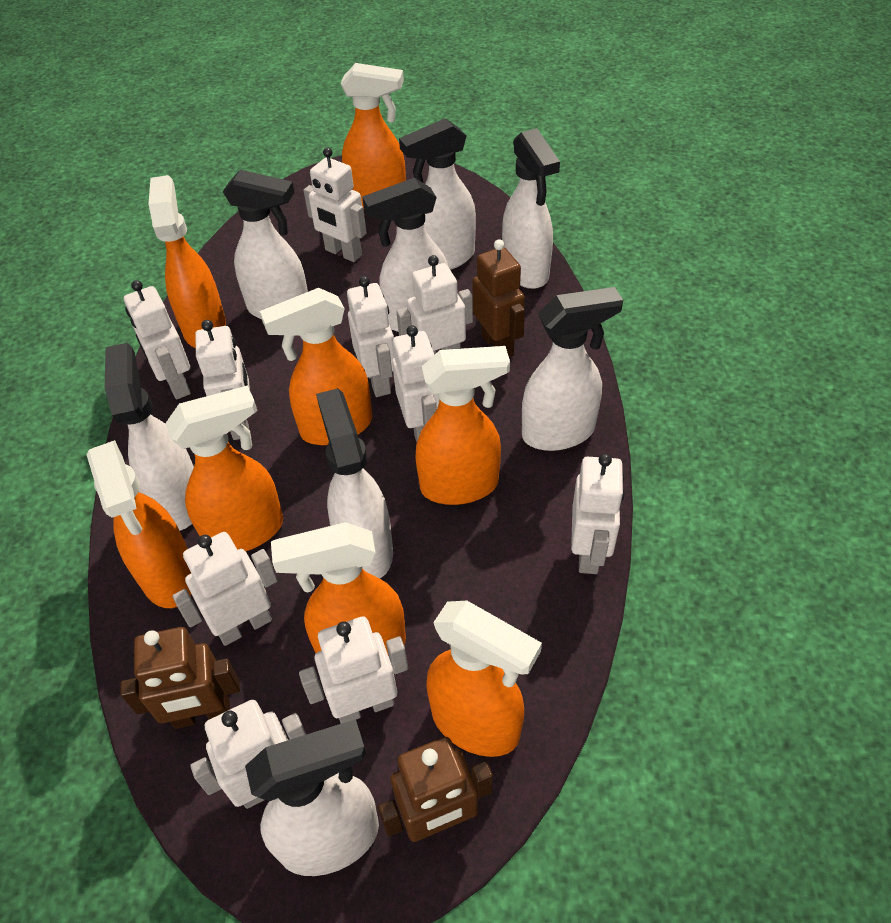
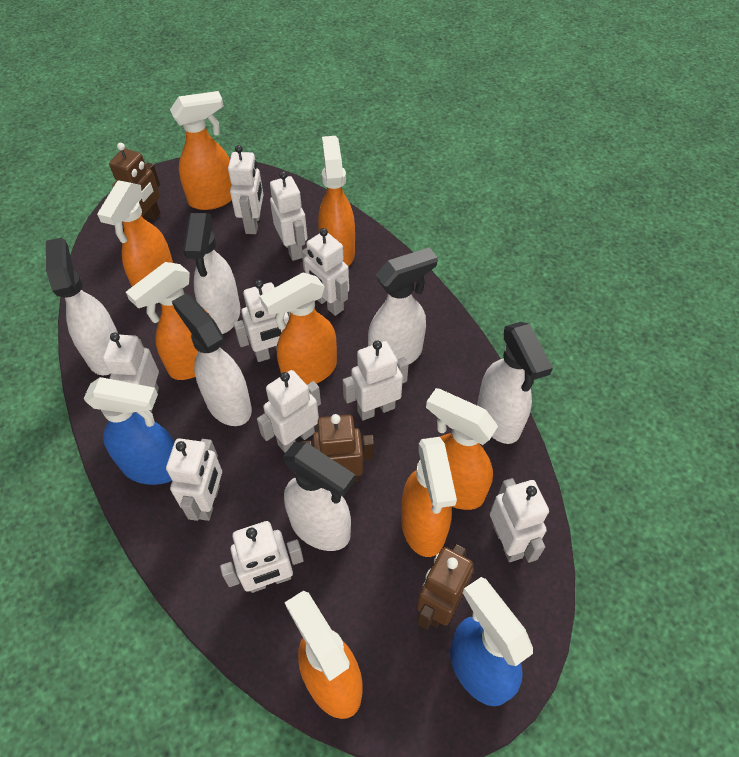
blue spray bottle: none = 0 -> [84,377,174,485] [450,577,533,706] = 2
white spray bottle: [105,343,194,531] [223,170,308,320] [245,719,379,876] [316,388,393,579] [362,178,448,332] [399,118,476,270] [502,128,560,289] [522,287,623,451] = 8 -> [46,237,118,375] [172,293,252,426] [183,213,240,334] [283,442,355,551] [368,247,438,364] [477,322,553,444] = 6

